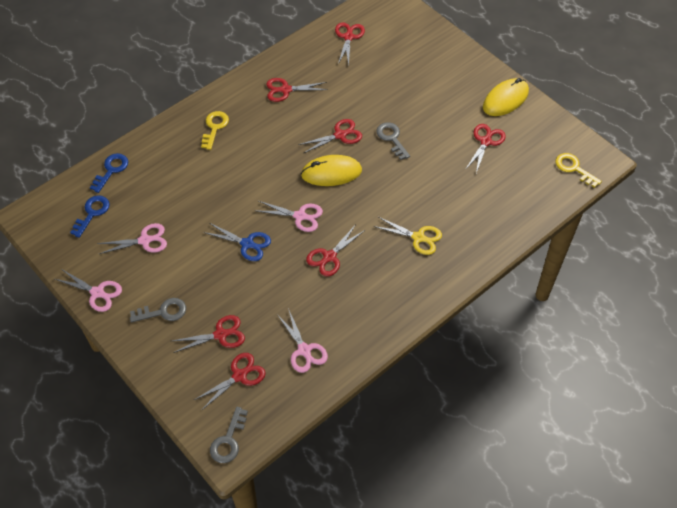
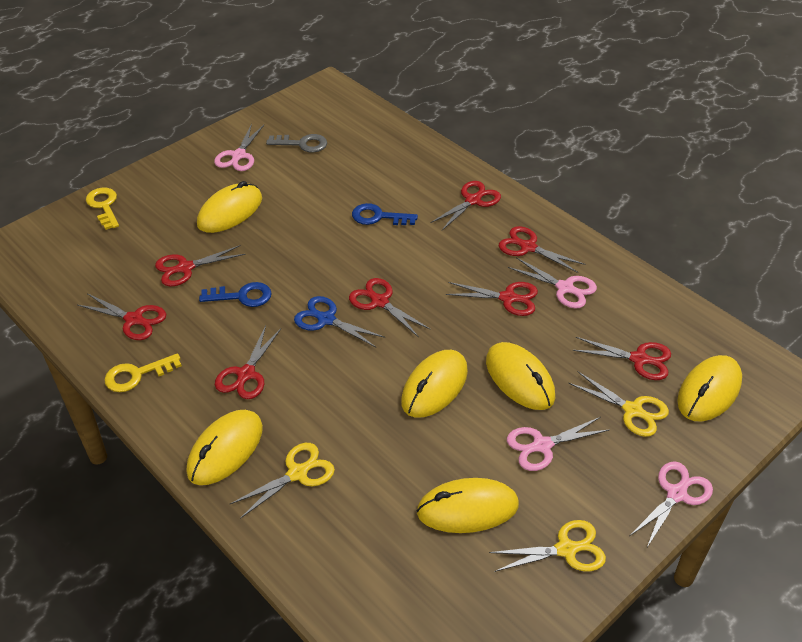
grey key: [130,298,186,322] [210,407,248,463] [376,122,410,160] = 3 -> [266,134,327,152] = 1
red scissors: [172,315,245,353] [194,353,266,411] [266,78,328,102] [298,119,362,153] [306,224,365,277] [335,22,365,66] [465,124,506,173] = 7 -> [77,293,166,340] [155,245,245,286] [215,326,281,399] [349,278,431,337] [430,181,501,230] [446,282,538,316] [499,226,585,273] [573,337,671,380] = 8
yellow mouse: [301,155,362,186] [483,78,529,116] = 2 -> [187,410,263,485] [197,181,262,233] [401,350,468,418] [417,478,519,533] [486,342,555,410] [677,355,742,421] = 6
yellow scissors: [373,217,442,255] = 1 -> [230,443,335,519] [489,520,606,572] [568,371,669,437] = 3

